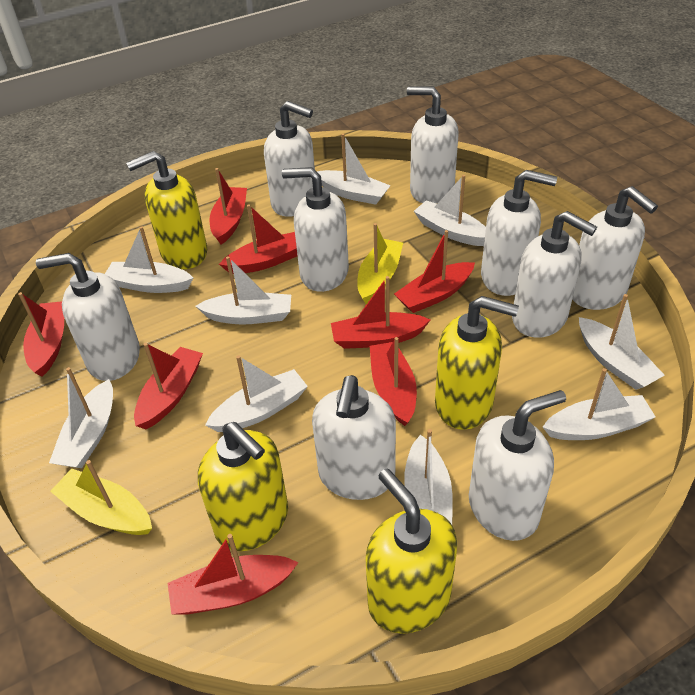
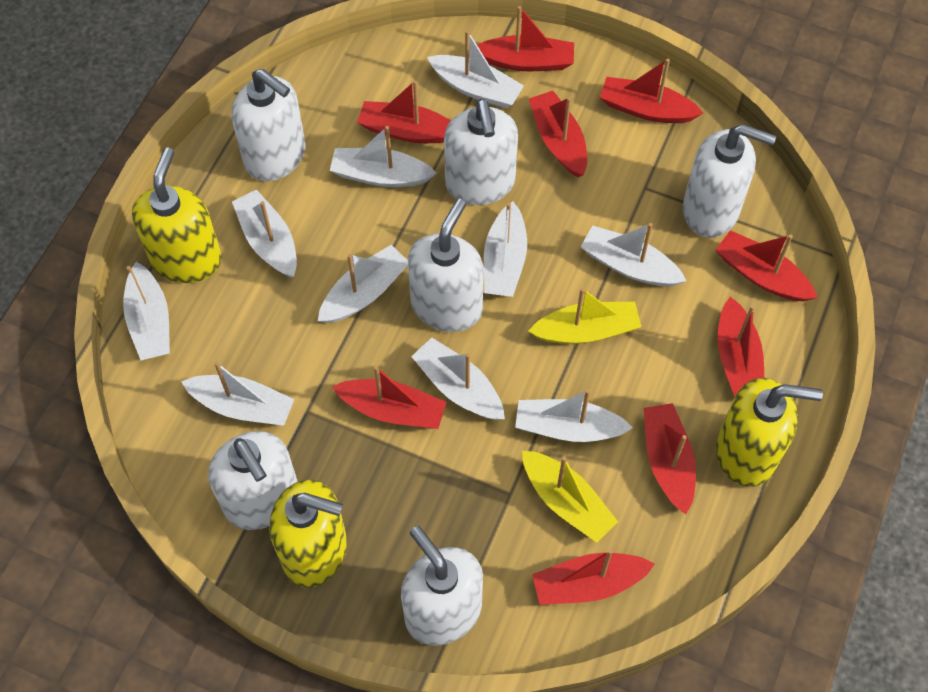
red boat: [18,292,64,377] [134,343,203,429] [168,534,299,614] [210,168,247,245] [219,204,297,274] [331,276,431,349] [370,337,417,426] [394,230,475,313] = 8 -> [332,366,447,429] [357,80,451,143] [477,6,574,71] [529,91,587,177] [532,549,655,605] [600,59,703,123] [644,403,696,514] [716,230,818,301] [717,297,764,397] = 9
white boat: [49,367,113,468] [105,226,193,293] [196,256,291,325] [205,355,308,432] [317,134,391,205] [404,429,453,524] [414,175,486,246] [543,368,656,440] [579,294,665,390] = 9 -> [123,262,170,361] [181,362,294,426] [232,190,297,277] [318,245,408,323] [330,126,437,187] [411,338,505,420] [427,30,524,108] [484,201,527,297] [515,389,633,442] [581,223,686,286] = 10
white soap dispenser: [36,253,140,381] [264,101,315,217] [282,167,349,292] [312,375,396,500] [407,87,459,203] [469,390,566,541] [481,170,557,296] [512,211,597,338] [573,186,658,310] = 9 -> [208,431,298,530] [232,69,305,181] [401,526,483,646] [408,199,484,332] [444,99,518,205] [683,124,776,238] = 6
yellow soap dispenser: [126,151,207,269] [198,422,288,551] [366,469,457,634] [435,296,519,430] = 4 -> [132,148,222,283] [269,479,347,588] [716,378,823,487] = 3

